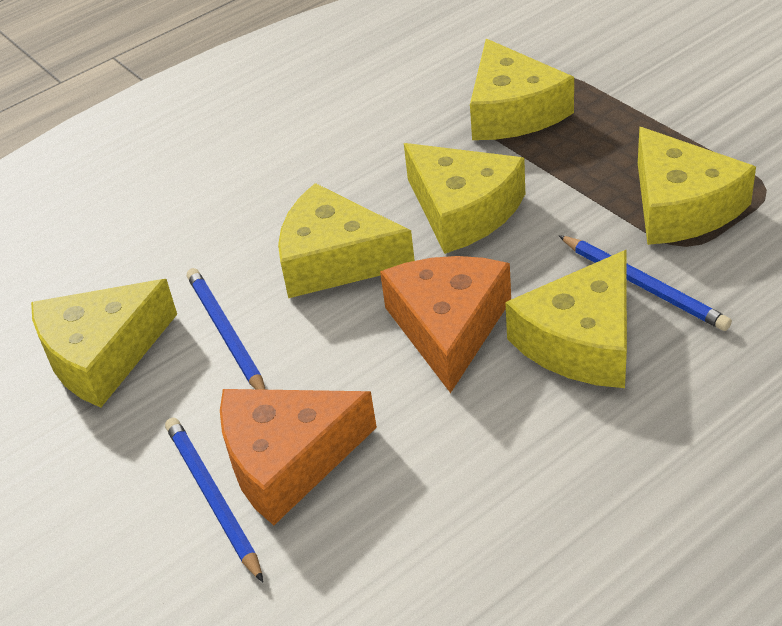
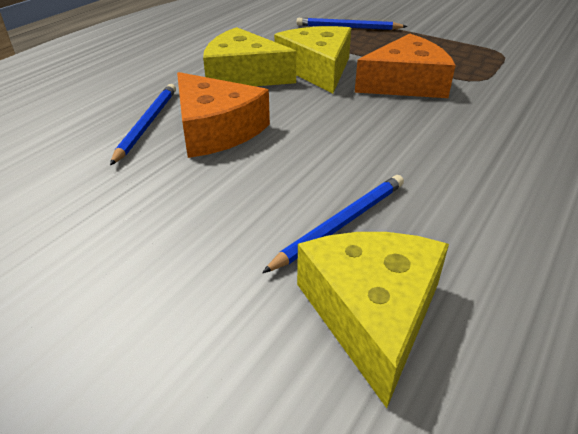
yellow cheese: [31,279,177,408] [278,183,415,298] [404,143,525,254] [470,39,574,140] [505,250,627,388] [638,127,756,245] = 6 -> [203,27,296,86] [274,26,351,93] [297,232,449,408] = 3

